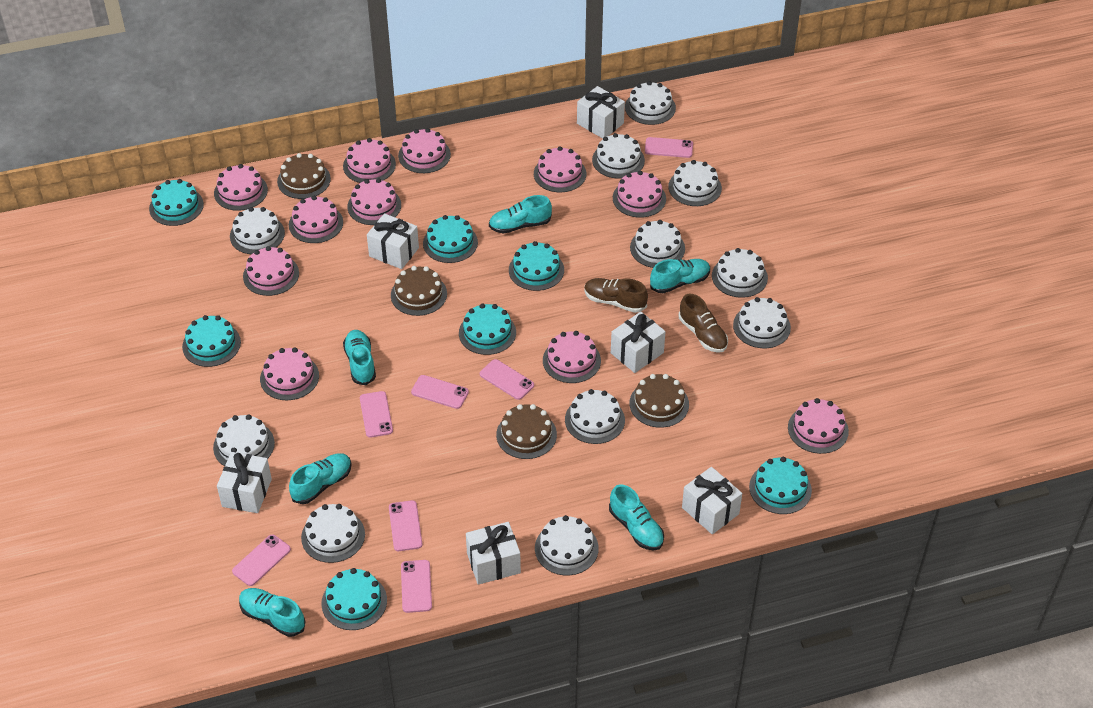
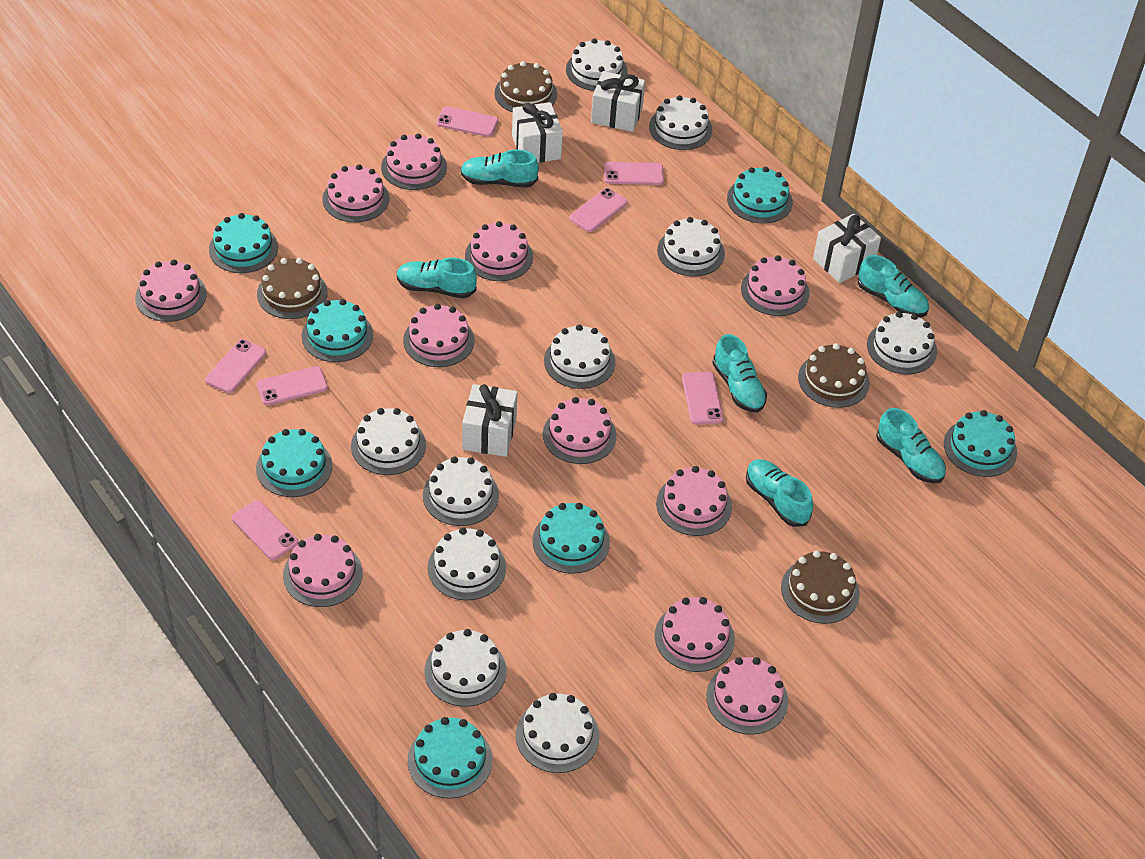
brown shoe: [584,278,648,313] [679,294,728,353] = 2 -> none = 0
white cake: [213,414,275,466] [230,207,285,254] [301,504,365,563] [535,515,599,575] [565,389,625,444] [592,133,645,179] [625,81,676,125] [630,220,685,268] [668,160,722,206] [712,248,768,298] [733,297,791,348] = 11 -> [351,408,426,475] [423,457,499,526] [425,629,506,707] [428,527,506,600] [516,693,600,773] [544,325,615,389] [566,38,628,91] [649,95,713,150] [657,217,725,276] [867,312,937,374] = 10
white gift: [217,452,272,513] [367,213,419,269] [466,522,521,585] [577,86,625,138] [611,312,666,373] [682,467,742,534] = 6 -> [462,384,518,457] [512,102,563,163] [591,71,645,132] [813,214,881,283] = 4

